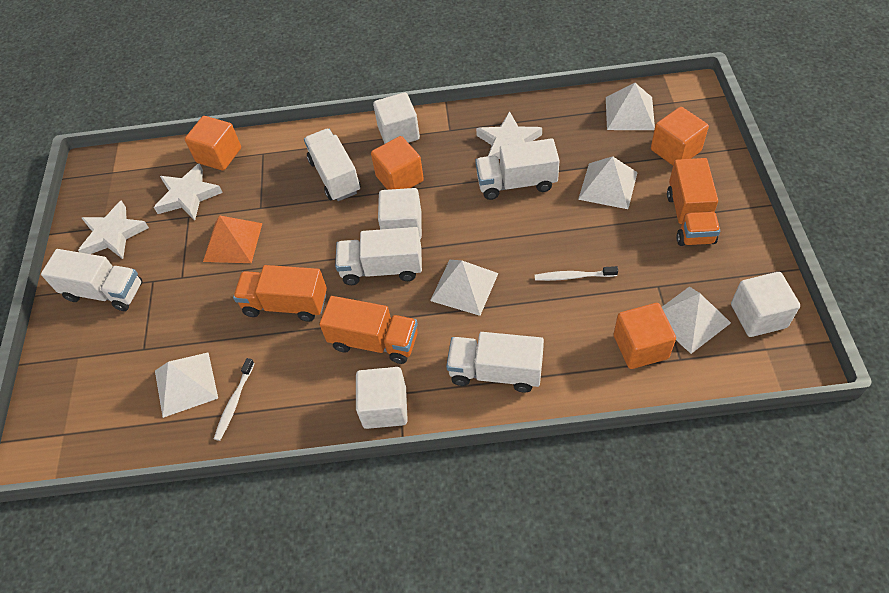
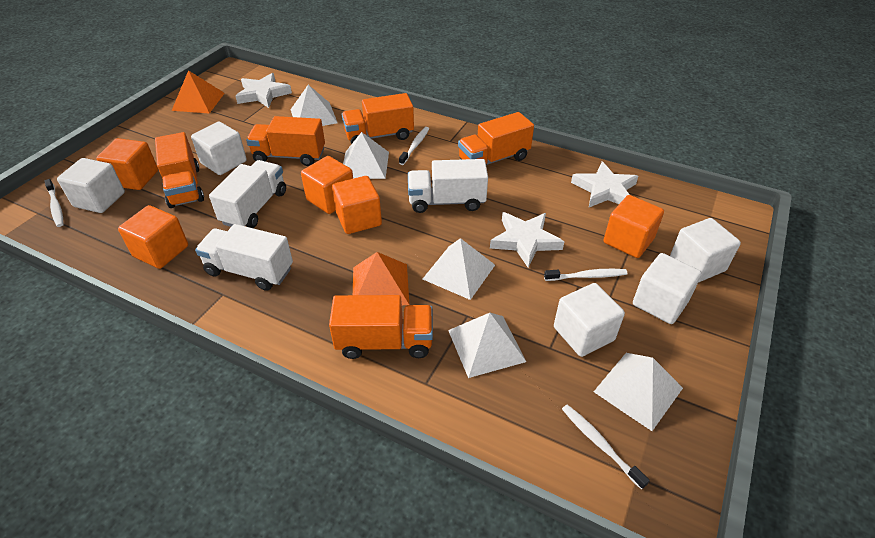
orange cube: [185,116,241,171] [371,136,424,190] [614,303,676,369] [651,107,709,165] = 4 -> [96,138,158,190] [118,205,188,269] [301,156,353,214] [332,176,382,234] [603,195,664,258] = 5
orange pyramid: [203,215,262,263] = 1 -> [172,70,225,114] [353,252,409,305] = 2
orange truck: [233,265,327,322] [319,296,418,364] [667,158,720,246] = 3 -> [155,132,204,208] [246,116,325,166] [329,295,433,359] [342,93,414,144] [458,112,534,167] = 5
white cube: [356,367,408,429] [373,92,420,144] [378,188,422,240] [731,272,800,337] = 4 -> [57,158,125,213] [191,122,247,175] [554,283,625,357] [633,253,702,324] [670,218,741,282] = 5
white toothbrush: [214,358,255,441] [535,266,618,281] = 2 -> [44,179,63,227] [399,127,430,165] [544,269,627,281] [562,405,650,490] = 4
white truck: [41,249,142,311] [304,129,361,201] [335,227,422,285] [446,332,544,393] [475,138,560,200] = 5 -> [195,224,293,291] [209,160,286,228] [408,159,488,213] = 3

